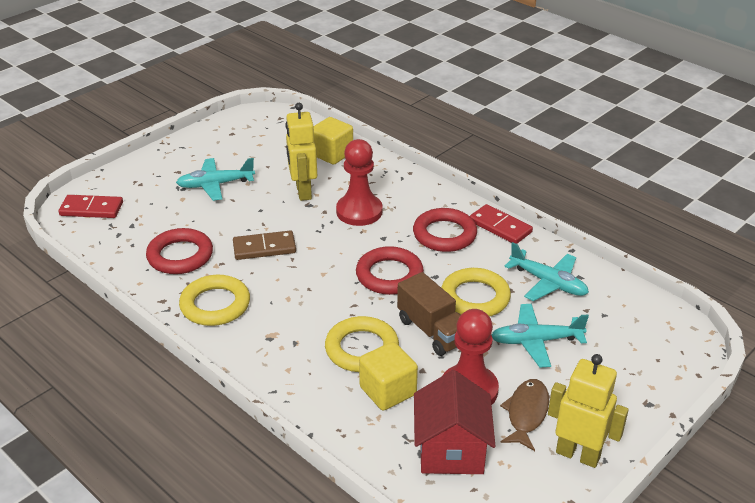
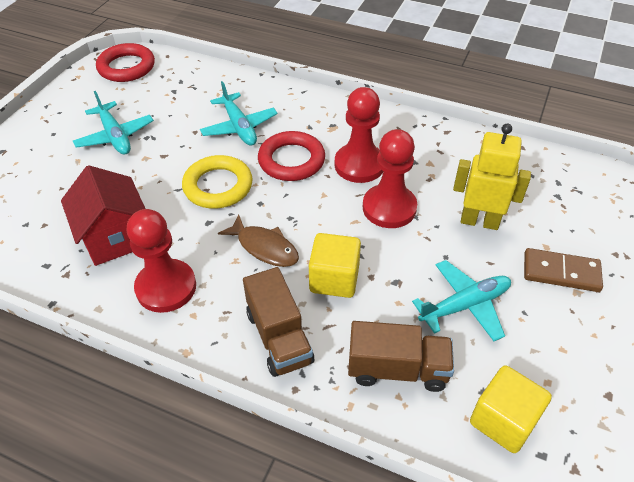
brown truck: [397,272,460,356] = 1 -> [243,267,314,377] [348,321,454,392] = 2
red domino: [58,195,123,218] [470,204,533,244] = 2 -> none = 0
red pawn: [336,139,383,226] [442,309,499,405] = 2 -> [127,209,196,313] [335,87,383,183] [363,129,417,228] = 3
red ring: [146,228,213,274] [356,246,424,295] [413,208,477,252] = 3 -> [96,43,155,82] [258,131,325,181] = 2
yellow ring: [179,275,250,326] [325,316,399,372] [441,268,511,317] = 3 -> [182,155,253,209] = 1
yellow robot: [285,103,317,201] [548,354,629,468] = 2 -> [453,124,531,230] = 1

